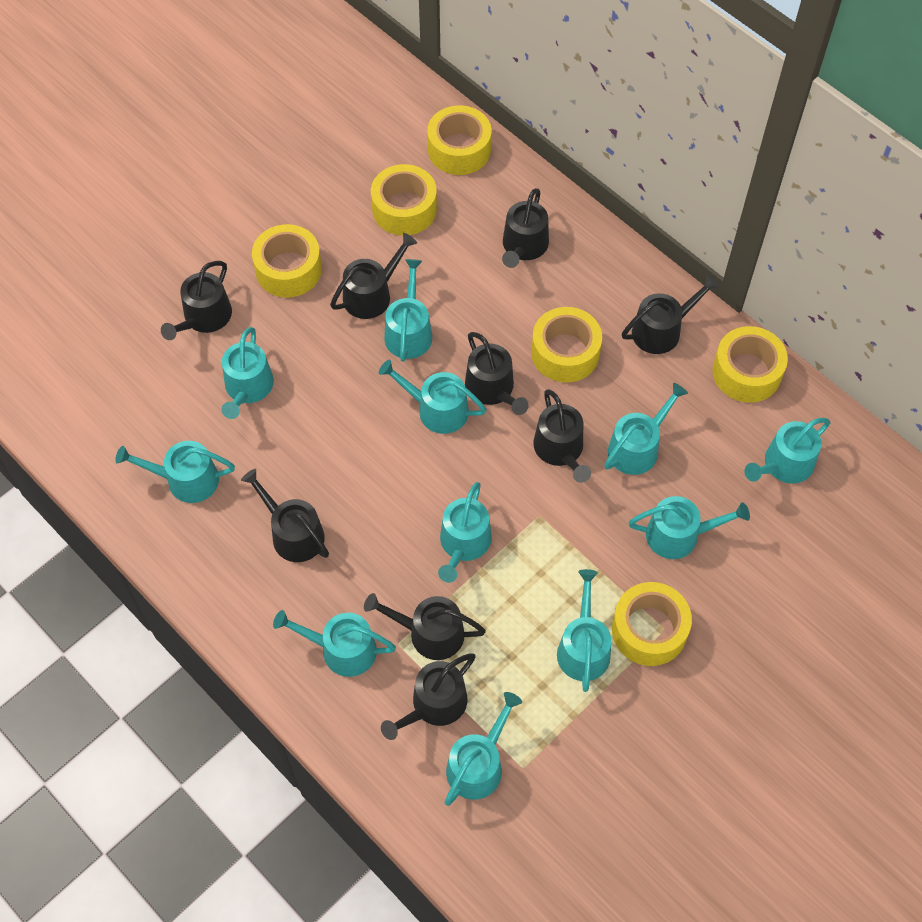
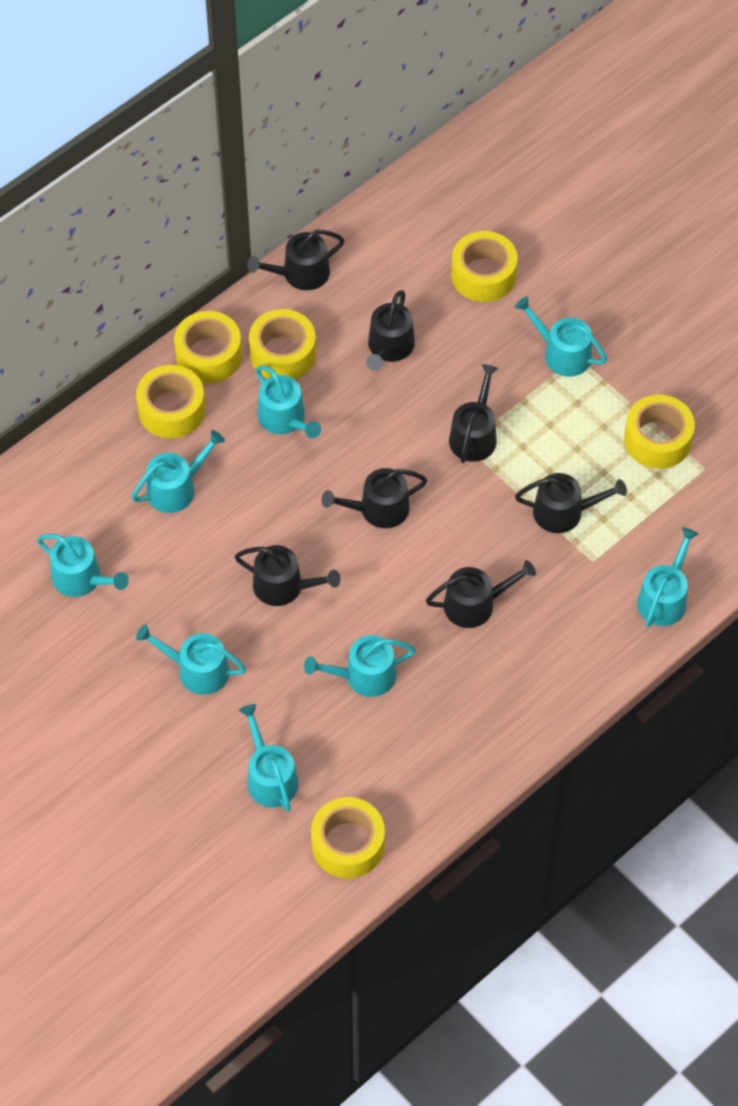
black watering can: [161,261,232,340] [241,469,329,562] [330,233,417,319] [364,593,486,660] [381,653,476,740] [465,332,529,415] [502,188,549,268] [533,389,591,483] [622,275,720,354] = 9 -> [234,545,341,606] [247,230,344,290] [321,468,427,528] [366,290,415,371] [426,560,536,628] [449,364,499,463] [515,473,627,533] = 7
turquoise watering can: [115,441,235,503] [221,327,274,419] [273,610,396,677] [379,360,486,434] [384,259,432,362] [438,482,492,583] [445,692,522,806] [557,569,611,692] [604,383,688,475] [629,496,750,559] [744,418,830,484] = 11 -> [37,534,129,597] [131,430,225,513] [136,625,246,695] [239,704,298,812] [256,366,321,439] [304,635,416,697] [515,296,607,377] [637,527,699,627] = 8

